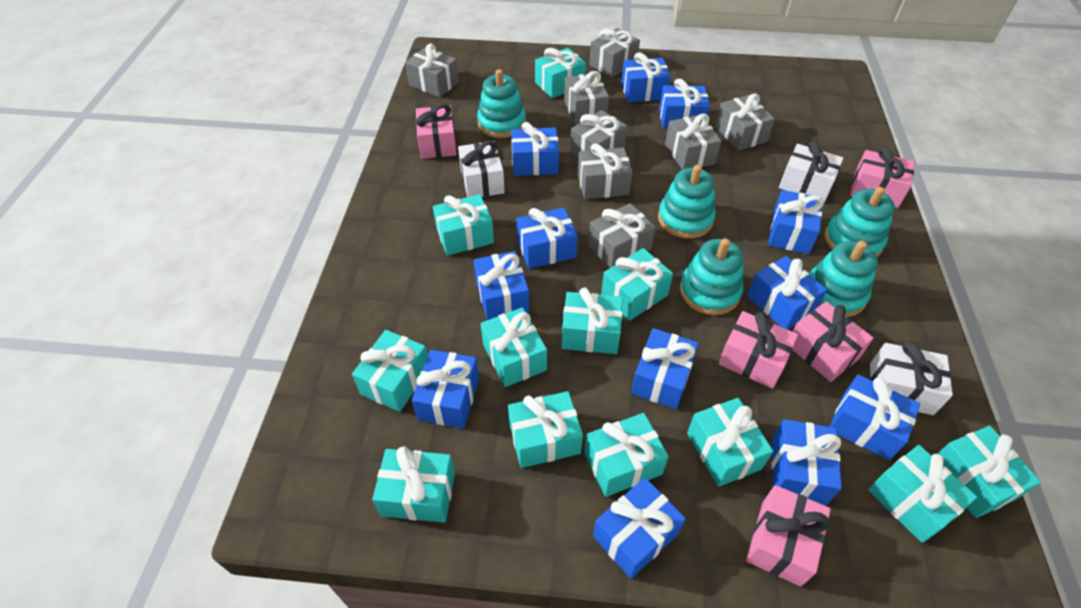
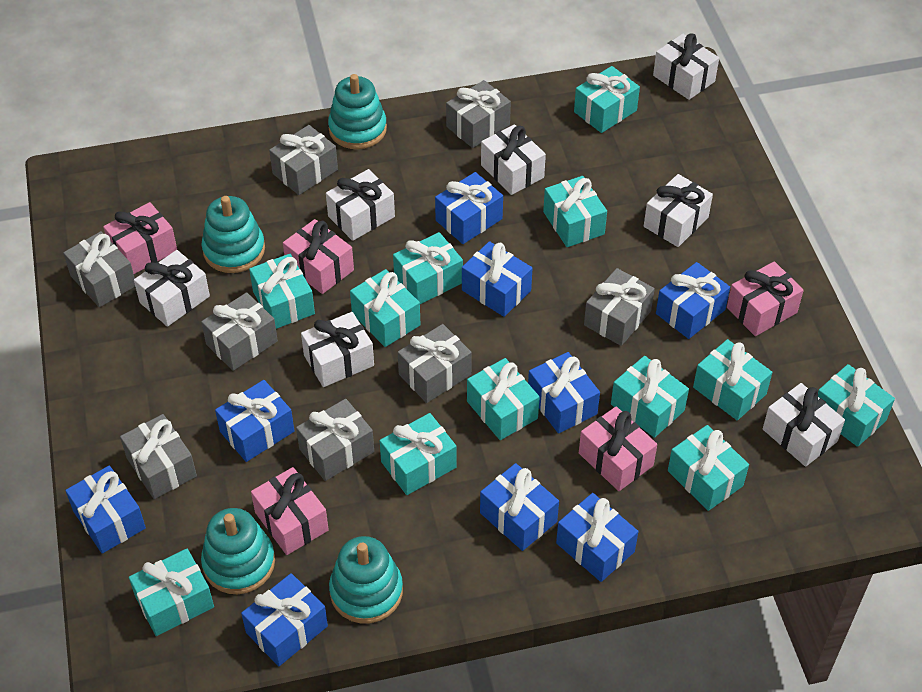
blue gift: [412,350,479,428] [474,251,529,320] [511,122,559,176] [516,208,578,269] [593,478,686,579] [621,52,671,102] [631,328,698,409] [659,79,710,129] [747,256,827,330] [769,190,824,254] [771,419,842,506] [830,375,920,460] = 12 -> [65,466,146,553] [215,380,294,462] [241,573,328,666] [435,172,503,244] [462,241,533,317] [480,463,559,551] [528,352,600,433] [556,493,638,582] [656,262,730,339] = 9
turquoise stacking toy: [477,69,526,138] [658,165,716,238] [680,238,743,315] [809,241,878,317] [825,187,895,257] = 5 -> [201,508,275,594] [202,196,265,273] [328,74,387,149] [329,536,403,623] = 4
white gift: [458,140,505,197] [779,141,843,202] [870,341,953,415] = 3 -> [134,250,210,327] [301,312,374,387] [326,169,395,241] [481,124,546,195] [644,174,713,247] [653,33,719,100] [763,383,845,467] = 7

